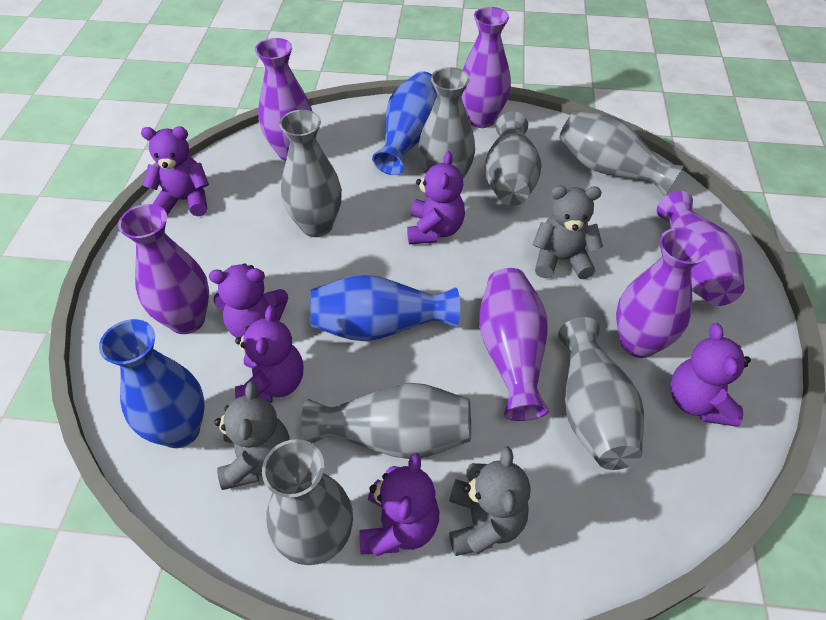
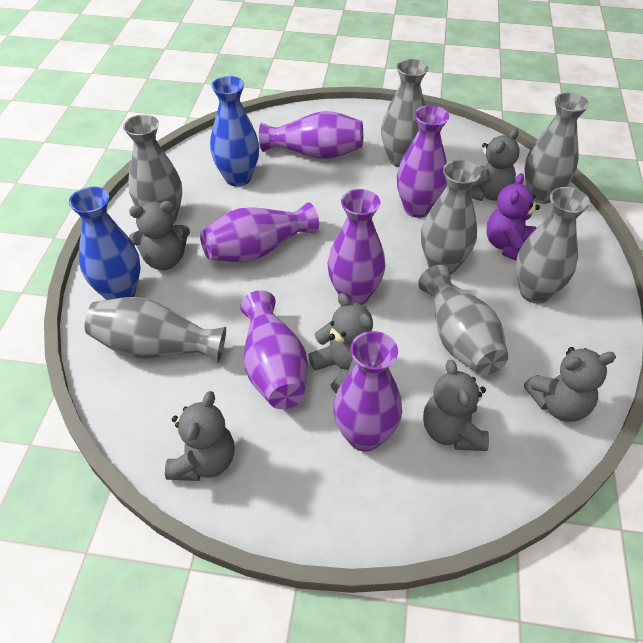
blue vase: [99,319,205,448] [310,274,460,341] [372,71,437,175] = 3 -> [69,187,141,300] [210,76,259,186] = 2
grey teddy bear: [214,381,290,490] [449,447,531,556] [533,186,603,279] = 3 -> [129,201,190,270] [165,391,235,481] [309,293,373,394] [423,359,489,451] [470,128,520,201] [524,347,616,422] = 6
purple teddy bear: [141,126,209,216] [209,264,288,338] [235,305,303,403] [359,453,439,556] [407,151,465,244] [670,323,751,427] = 6 -> [486,173,540,261] = 1

